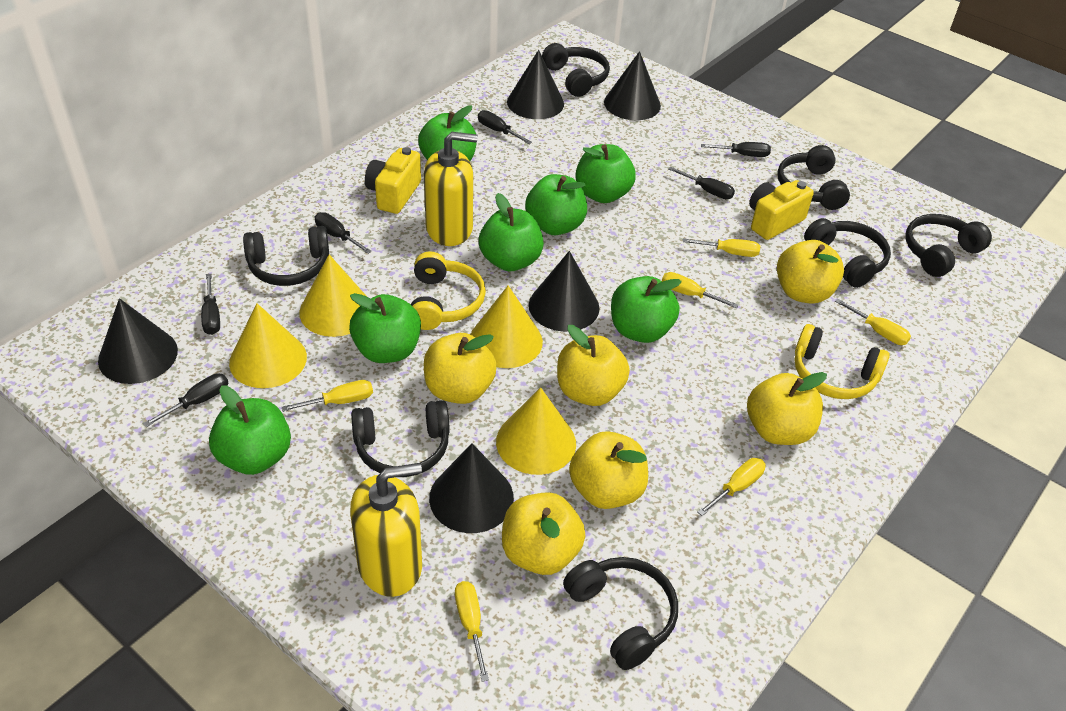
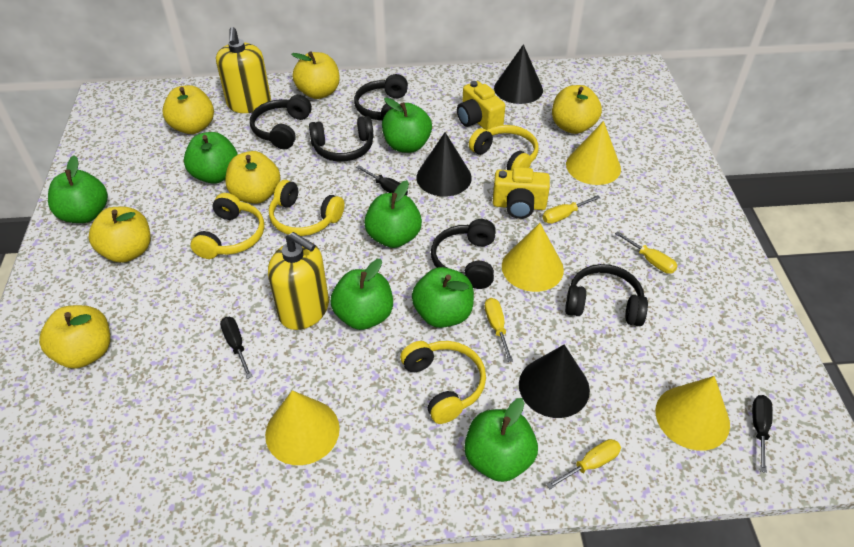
black cone: [98,298,178,384] [429,443,514,533] [507,50,564,119] [529,251,600,332] [604,51,661,120] = 5 -> [416,132,472,197] [494,44,543,104] [519,345,590,418] = 3
black headphones: [243,226,329,286] [351,400,450,477] [542,43,610,97] [563,557,678,670] [777,145,850,210] [804,218,891,288] [906,214,992,277] = 7 -> [250,95,312,149] [309,116,374,162] [354,74,408,120] [431,219,496,289] [565,264,648,326] = 5
black screwdriver: [143,374,228,427] [201,274,220,335] [315,212,372,254] [478,110,532,144] [668,167,735,199] [701,142,771,157] = 6 -> [220,317,252,379] [356,165,408,196] [752,395,773,473] = 3
yellow headphones: [411,251,486,330] [794,324,890,399] = 2 -> [191,193,264,259] [269,180,344,236] [400,341,486,424] [469,125,538,170] = 4
yellow screwdriver: [282,380,373,412] [455,581,489,682] [662,272,739,308] [683,238,760,257] [698,458,766,516] [835,299,911,345] = 6 -> [485,298,513,362] [542,195,601,224] [546,439,621,490] [615,231,678,274] = 4

